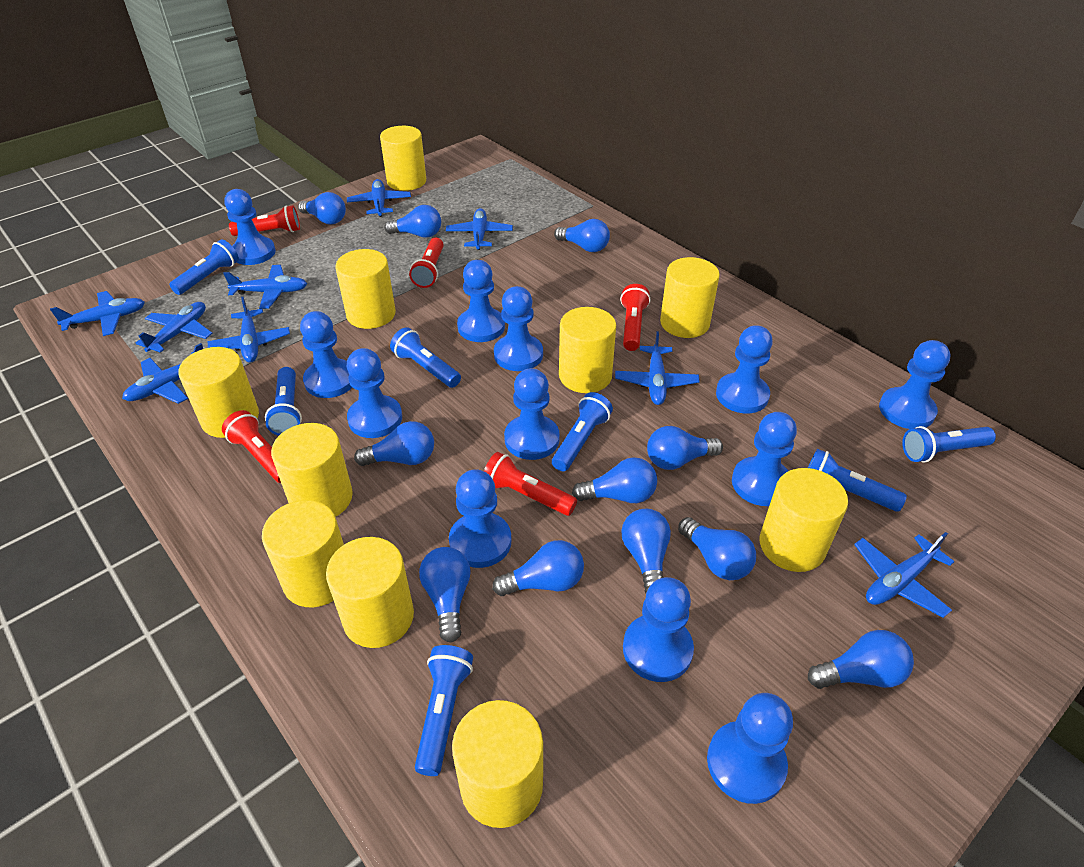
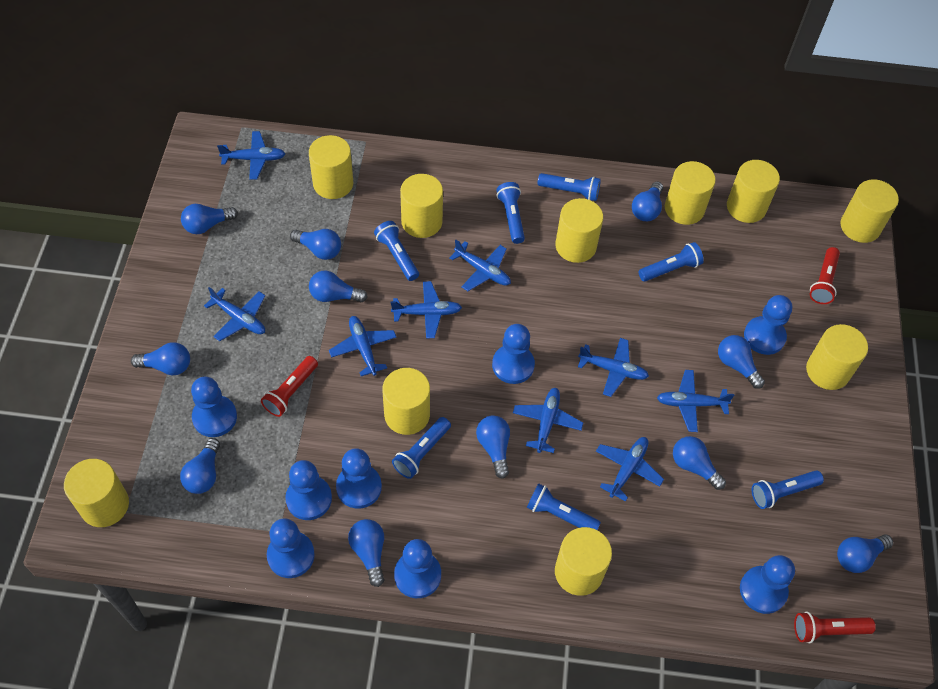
blue pawn: [224,189,276,265] [300,311,352,398] [347,348,402,438] [449,469,511,568] [457,260,505,342] [494,286,543,371] [504,368,560,460] [623,577,694,682] [707,693,793,804] [716,325,773,413] [732,412,797,506] [879,340,950,429] = 12 -> [191,376,237,437] [267,518,315,578] [285,460,332,520] [336,448,382,509] [394,539,441,598] [492,324,535,384] [740,555,795,614] [744,295,792,355] = 8
red flashlight: [222,410,281,483] [229,205,300,236] [409,238,444,288] [484,452,577,516] [620,284,650,351] = 5 -> [261,356,318,417] [794,612,876,643] [810,247,840,304] = 3

